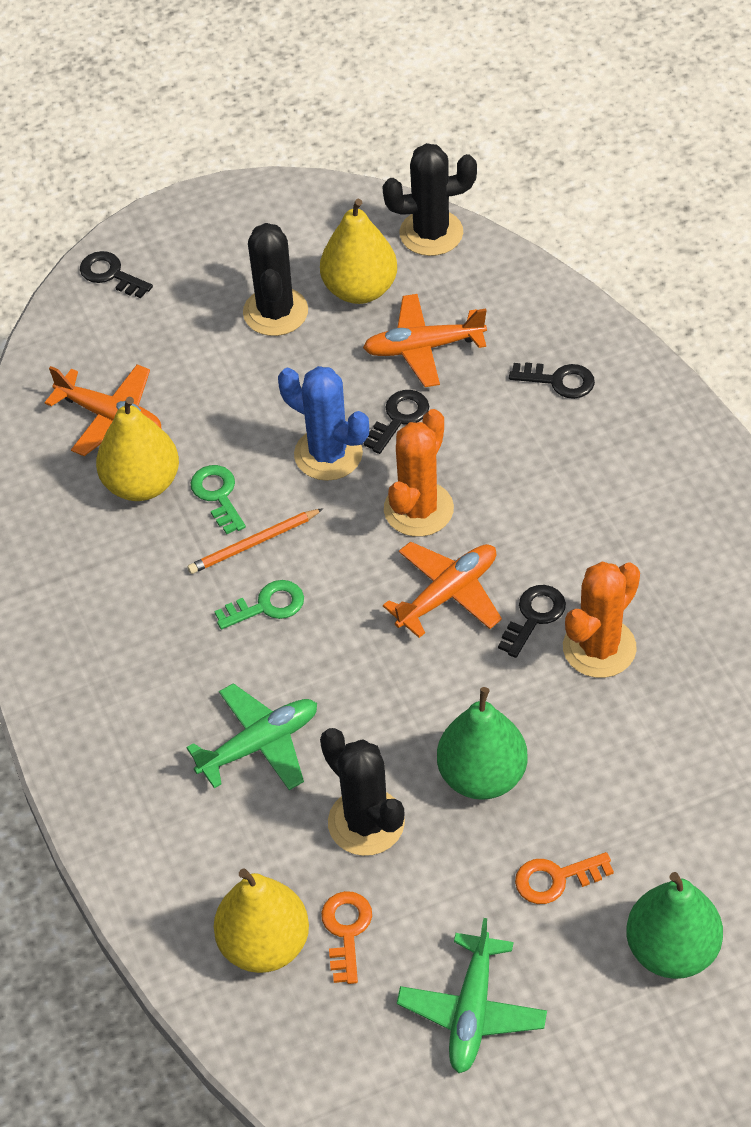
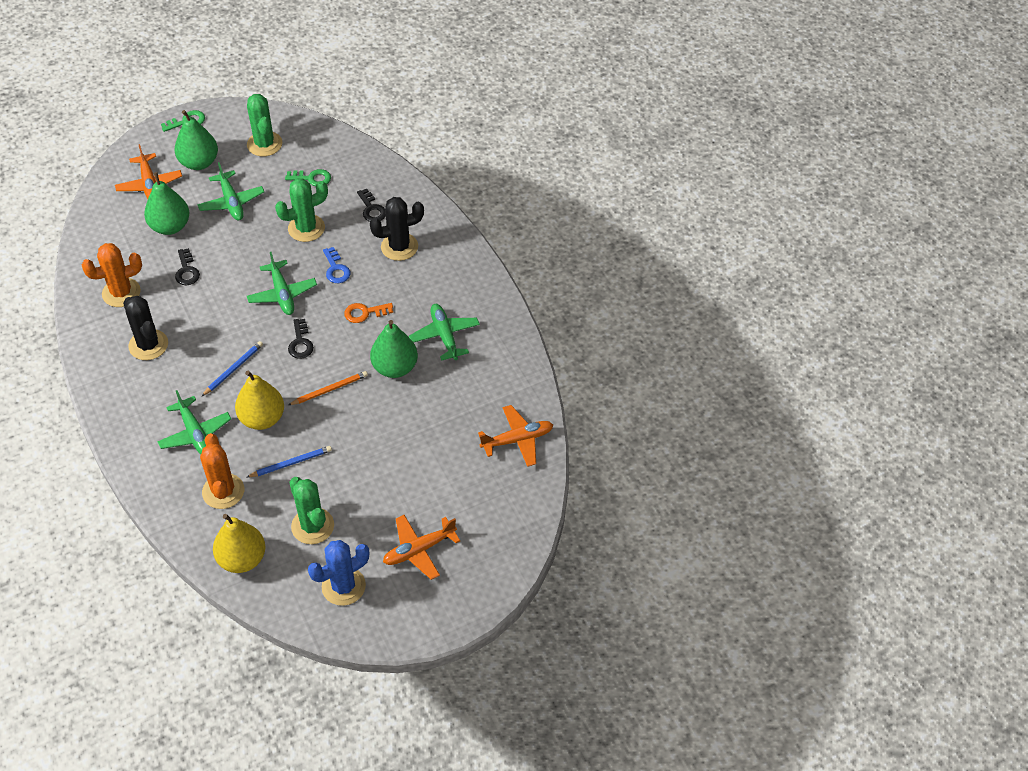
black cactus: [243,223,308,336] [320,728,405,856] [382,143,477,256] = 3 -> [123,296,168,360] [370,197,424,261] = 2
black key: [80,251,153,298] [364,390,429,454] [498,585,566,658] [509,362,595,399] = 4 -> [175,248,200,285] [288,319,314,359] [357,189,386,222] = 3
blue key: none = 0 -> [323,247,351,283] = 1
blue pencil: none = 0 -> [201,341,263,397] [247,446,332,477] = 2
green cactus: none = 0 -> [247,94,282,156] [275,178,328,242] [289,477,334,544] = 3
green pear: [437,687,528,800] [626,872,723,979] = 2 -> [144,172,189,235] [175,110,218,170] [370,320,418,378] = 3
green plane: [186,683,317,790] [397,918,547,1073] = 2 -> [157,390,231,455] [197,162,264,221] [247,252,317,315] [409,304,480,361] = 4
orange key: [321,891,372,984] [515,852,614,904] = 2 -> [344,303,393,323] = 1
yellow pear: [96,397,179,501] [214,868,309,973] [320,199,397,304] = 3 -> [213,514,265,573] [235,371,284,430] = 2

